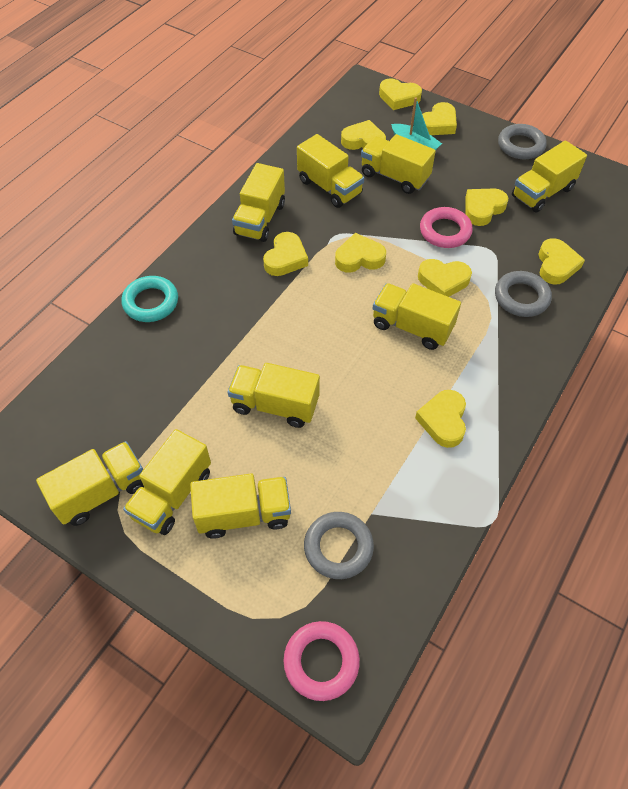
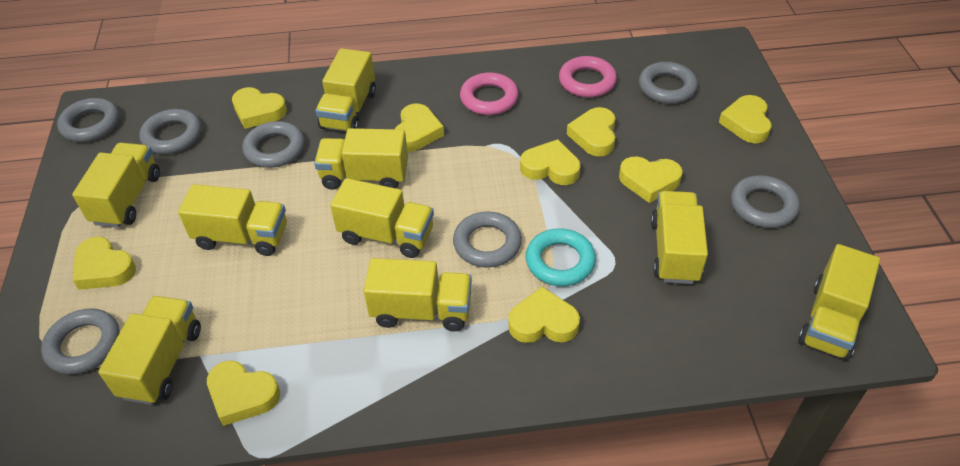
grey ring: [304,512,374,579] [495,271,552,317] [498,124,547,159] = 3 -> [41,308,120,375] [57,98,119,142] [139,109,201,154] [242,121,305,168] [453,211,522,268] [639,62,698,104] [731,175,800,228] = 7
turquoise boat: [391,97,442,150] = 1 -> none = 0

